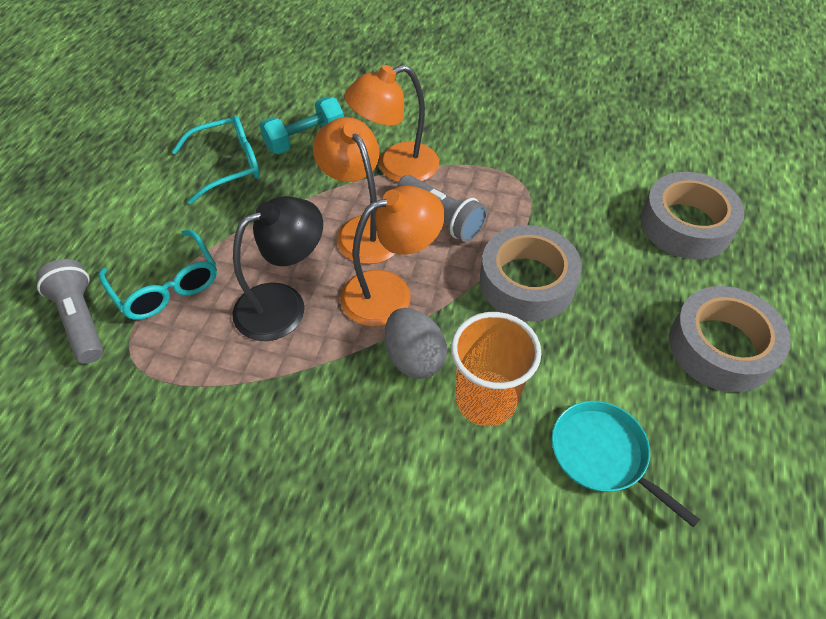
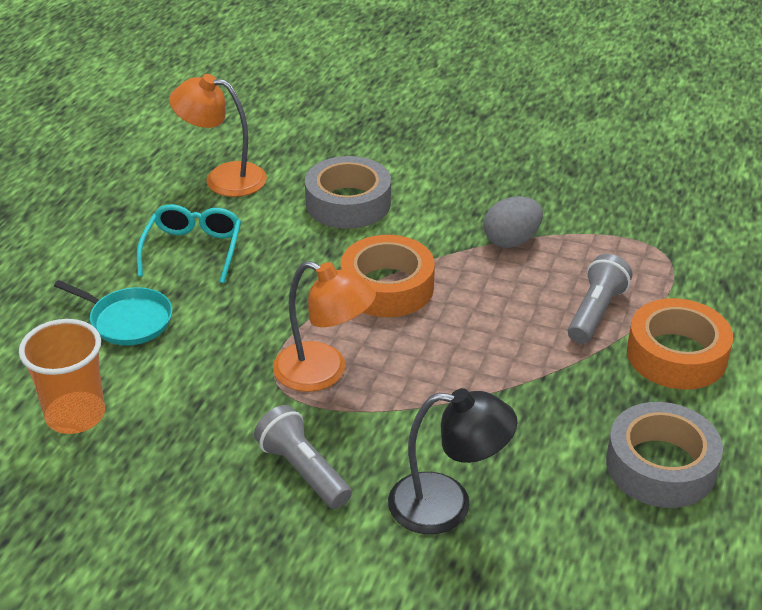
grey tape: [480,225,582,321] [641,172,745,259] [669,286,791,392] = 3 -> [305,156,391,229] [606,402,723,508] = 2
orange lamp: [313,117,395,264] [340,186,445,327] [344,65,439,182] = 3 -> [169,74,267,197] [273,261,376,392] = 2
orange tape: none = 0 -> [341,235,435,317] [627,298,733,389] = 2
turquoise dumbbell: [259,97,344,154] = 1 -> none = 0
turquoise glasses: [99,230,217,320] [172,115,260,204] = 2 -> [137,204,241,283] = 1

